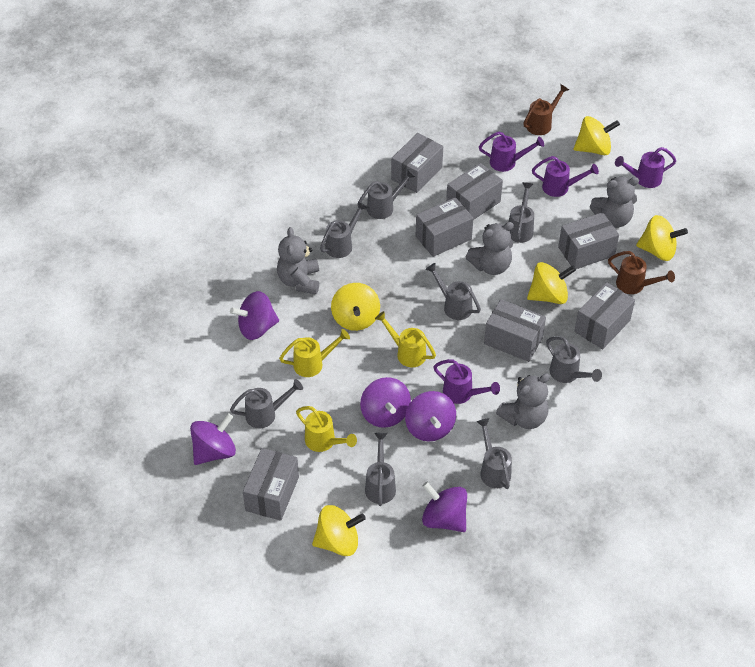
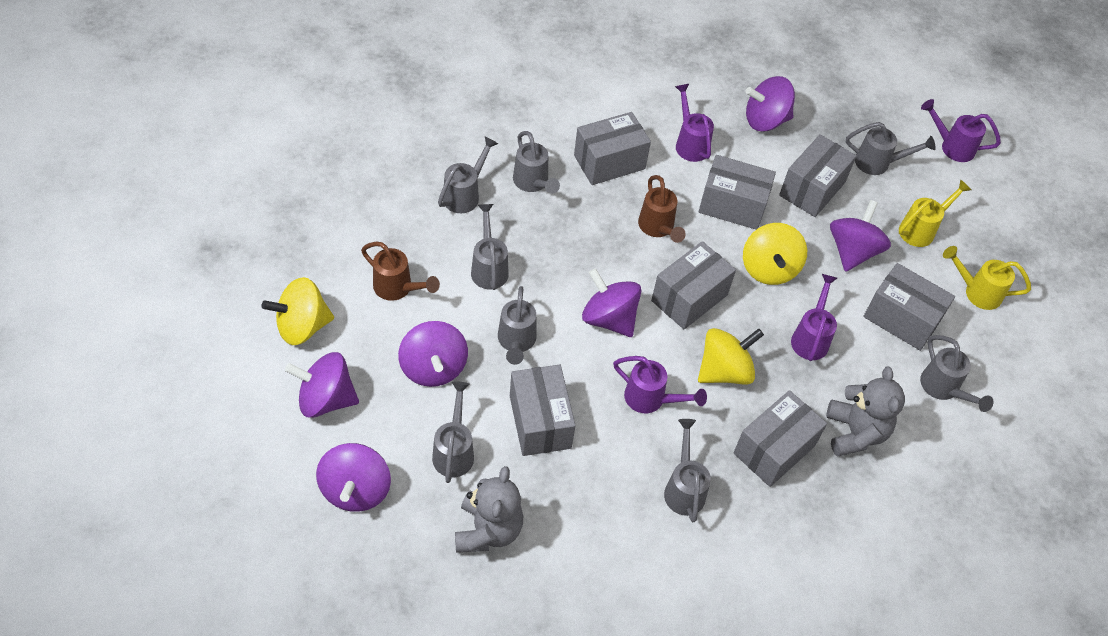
grey teddy bear: [277,227,319,294] [466,222,514,275] [496,373,550,429] [590,177,639,228] = 4 -> [455,466,523,553] [826,367,905,457] = 2
purple spinning top: [190,413,236,465] [230,291,279,340] [360,377,411,428] [405,391,456,441] [422,482,467,532] = 5 -> [285,352,359,418] [316,443,391,512] [398,321,468,387] [582,268,641,337] [746,76,795,132] [830,200,891,272] = 6
yellow spinning top: [312,505,366,556] [331,283,380,331] [527,262,576,304] [574,116,620,155] [636,215,688,261] = 5 -> [262,277,334,345] [698,328,764,385] [743,223,807,285] = 3
yellow watering can: [279,329,350,377] [296,406,357,452] [375,311,436,367] = 3 -> [899,179,971,247] [943,246,1031,310] = 2

